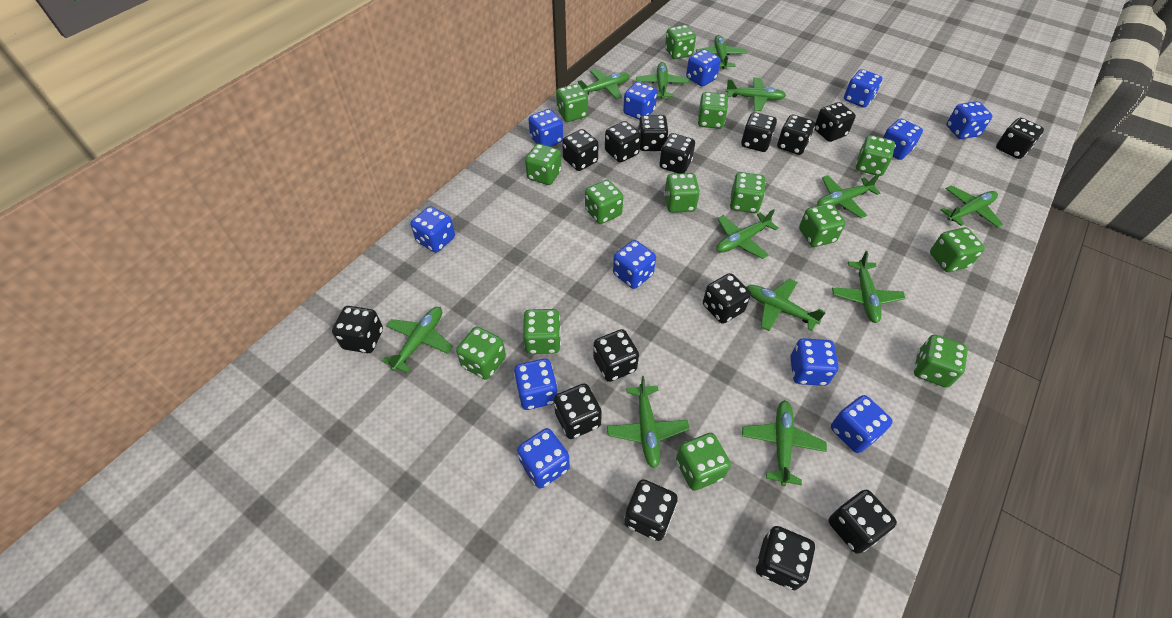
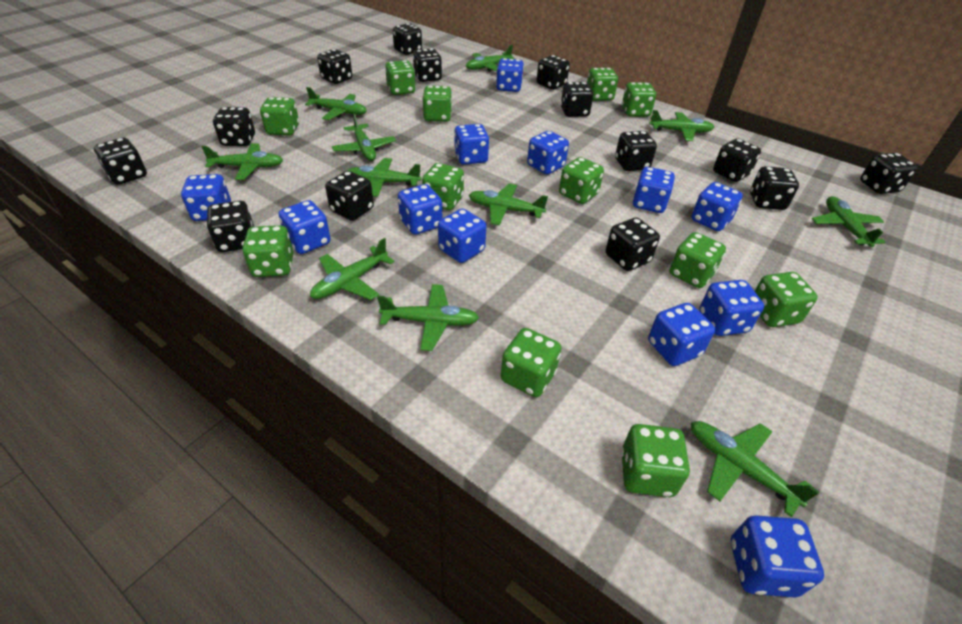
black dice: [332,306,383,353] [554,383,602,439] [562,129,598,171] [593,329,639,382] [605,121,641,163] [624,479,678,541] [638,115,669,151] [659,133,695,174] [703,273,751,324] [741,112,777,152] [756,526,815,590] [777,114,815,155] [814,102,856,142] [828,490,897,554] [996,117,1044,159] = 15 -> [94,138,147,185] [207,201,254,252] [213,107,255,146] [317,49,352,84] [325,171,374,221] [393,23,422,55] [413,49,442,82] [537,55,570,90] [561,82,593,117] [606,218,660,271] [615,131,657,171] [713,138,761,182] [750,166,799,210] [860,152,917,194] = 14
green dice: [456,326,506,380] [523,309,561,354] [525,144,561,185] [556,84,588,122] [585,180,623,224] [664,173,700,213] [665,25,696,59] [676,433,731,491] [698,92,728,129] [730,172,766,213] [799,203,846,247] [856,135,895,176] [914,335,968,387] [930,227,985,272] = 14 -> [242,225,294,277] [260,97,299,136] [385,60,416,95] [422,85,452,122] [422,163,464,210] [501,328,562,397] [559,157,604,204] [587,68,618,101] [621,424,690,497] [622,82,656,117] [670,232,726,288] [755,272,818,327] = 12
green plane: [382,307,453,373] [578,69,630,99] [607,376,689,468] [636,62,689,99] [696,35,747,69] [716,209,778,259] [725,77,786,111] [742,400,827,486] [747,279,826,331] [817,174,880,218] [832,251,906,323] [941,185,1003,228] = 12 -> [201,144,283,180] [305,87,367,120] [310,238,395,300] [332,112,396,161] [347,158,421,197] [377,284,479,351] [466,45,515,72] [469,183,548,225] [649,110,715,141] [691,421,819,517] [812,196,886,247] = 11

